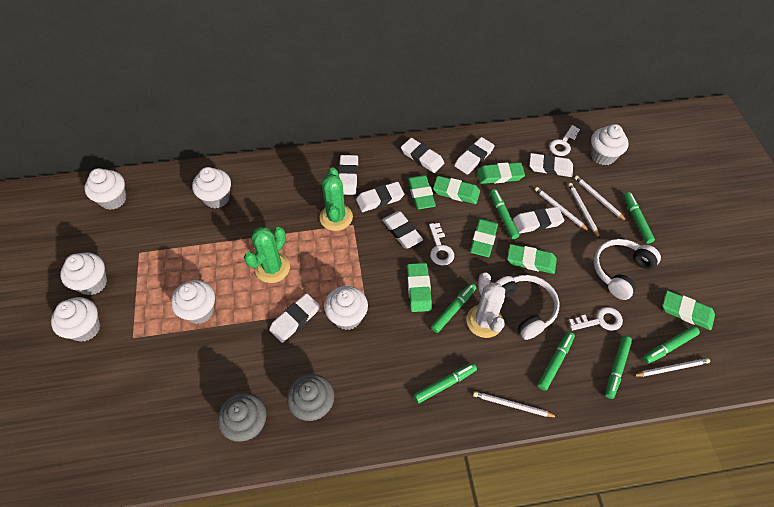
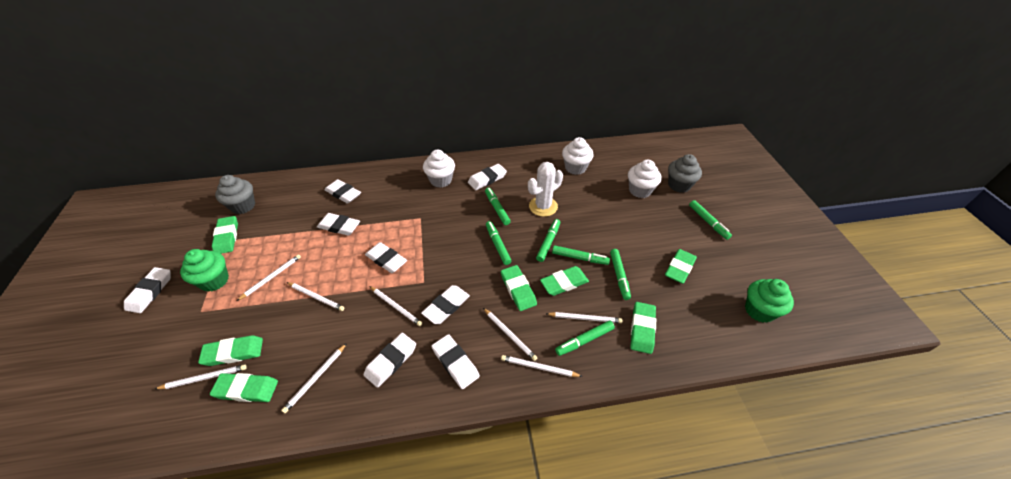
green cactus: [244,227,290,283] [320,168,353,231] = 2 -> none = 0
green cupcake: none = 0 -> [180,249,229,292] [745,279,794,323] = 2
white cupcake: [51,297,101,342] [60,252,107,295] [84,168,127,210] [171,280,215,324] [192,167,231,208] [324,286,368,330] [591,124,628,165] = 7 -> [423,150,455,188] [562,137,594,175] [628,160,662,198] = 3
white headphones: [495,275,560,340] [594,239,661,300] = 2 -> none = 0
white key: [429,223,454,266] [549,125,580,156] [569,307,623,331] = 3 -> none = 0
white pencil: [473,391,557,417] [535,187,589,231] [568,183,600,238] [574,176,627,221] [633,358,710,377] = 5 -> [155,364,247,389] [237,254,301,301] [281,343,347,413] [287,282,344,311] [369,286,422,326] [483,308,537,361] [501,355,583,377] [546,312,623,323] = 8

